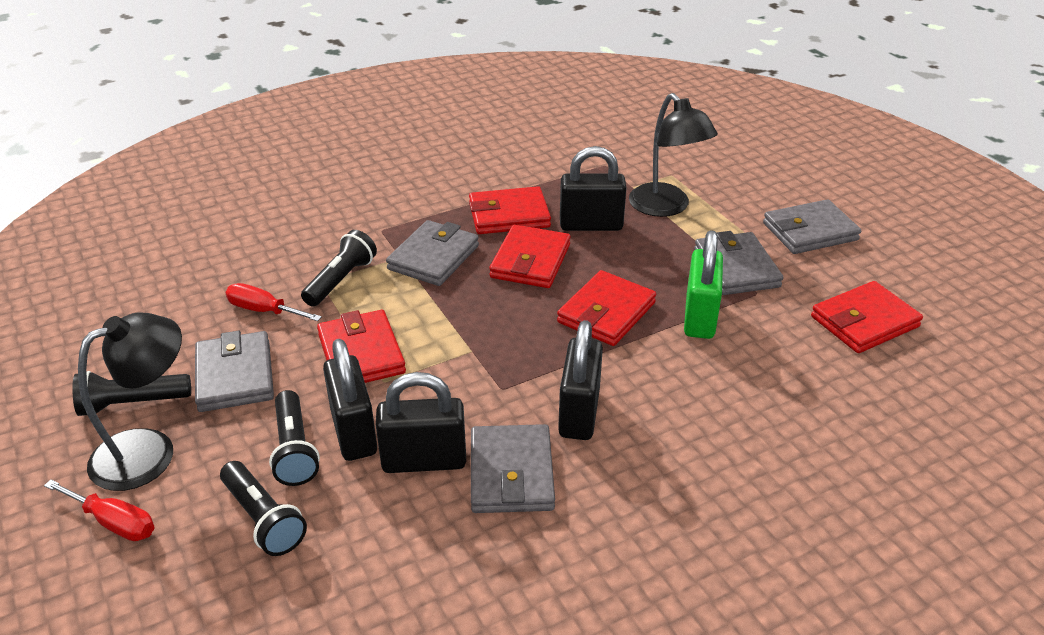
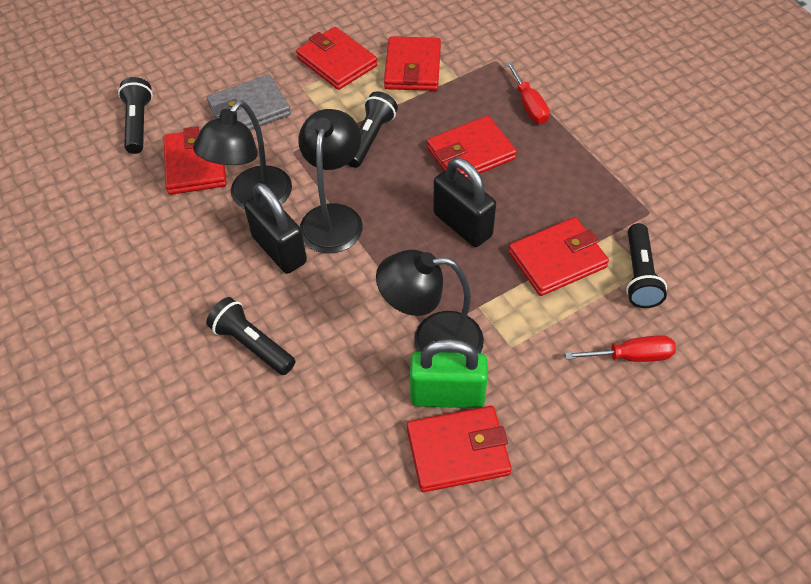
black lamp: [78,312,182,491] [629,93,718,217] = 2 -> [193,101,292,210] [298,109,363,253] [376,250,484,353] = 3
black padlock: [323,339,377,461] [376,372,466,473] [558,320,603,440] [560,146,626,231] = 4 -> [244,183,307,274] [433,158,496,247] = 2
grey wallet: [195,331,274,412] [386,220,479,286] [471,424,555,513] [694,231,783,295] [763,199,861,254] = 5 -> [207,74,291,130] = 1
red wallet: [317,310,406,383] [469,186,551,234] [489,225,571,288] [557,270,656,346] [811,281,923,353] = 5 -> [164,126,227,195] [296,27,378,90] [384,36,441,91] [407,406,512,492] [427,116,517,178] [509,217,609,296] = 6

